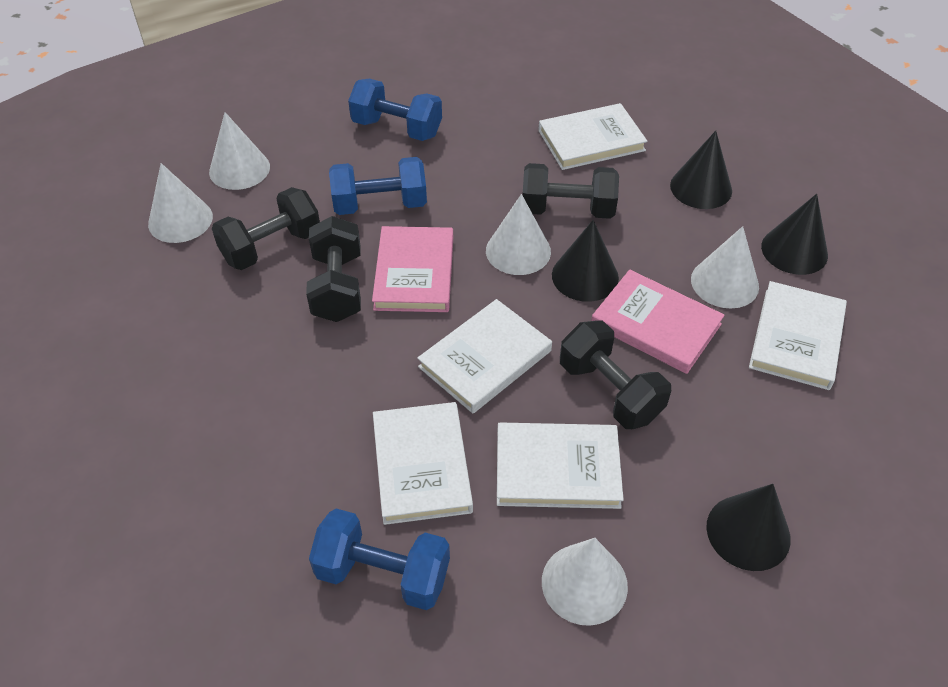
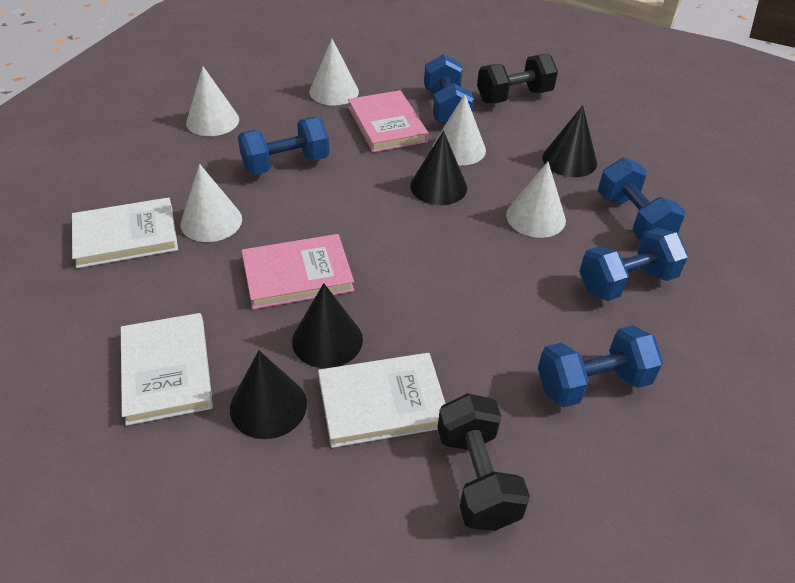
black dumbbell: [212,187,320,270] [306,216,361,322] [522,163,619,219] [560,320,671,429] = 4 -> [438,393,530,531] [477,54,558,103] = 2
blue dumbbell: [309,509,450,610] [329,157,427,215] [348,79,442,141] = 3 -> [238,117,329,175] [424,54,474,124] [538,325,663,407] [579,228,688,301] [598,158,685,241] = 5
white book: [373,402,473,525] [417,299,552,414] [497,422,624,509] [538,103,648,170] [749,281,847,390] = 5 -> [72,197,178,268] [121,313,213,426] [318,353,446,448] = 3

